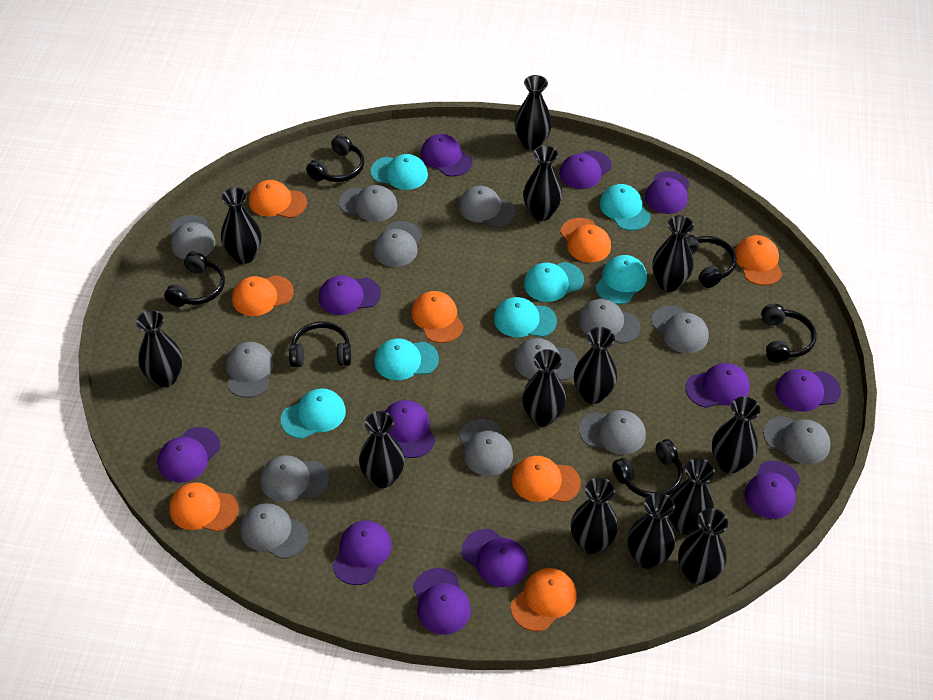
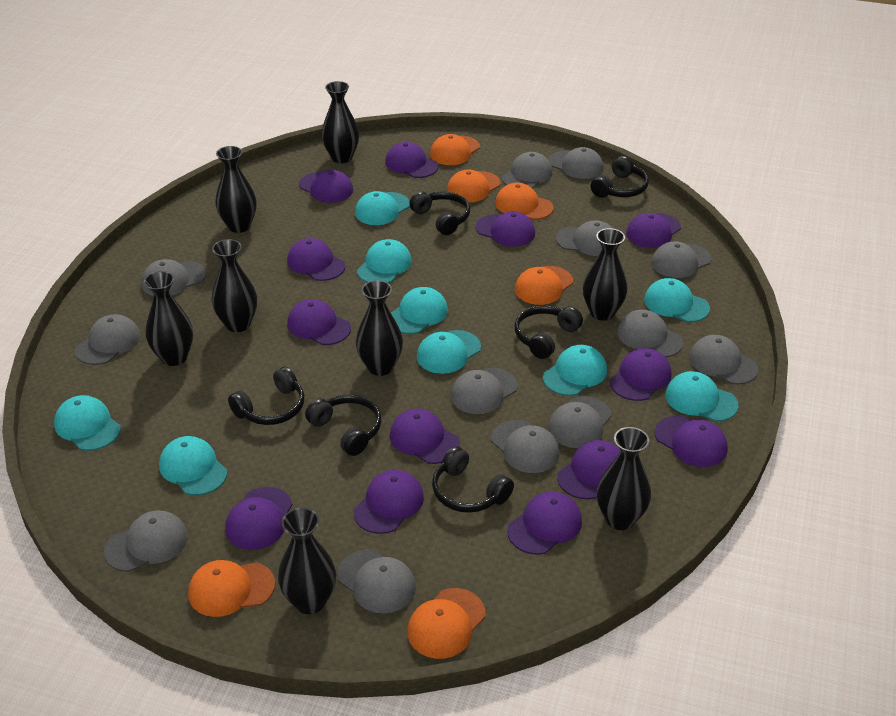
black vase: [136,310,183,387] [221,187,261,264] [359,411,405,488] [514,75,552,150] [522,349,566,426] [523,145,562,221] [571,478,618,554] [574,327,617,404] [627,492,675,569] [652,215,694,292] [669,458,715,535] [678,508,728,585] [712,397,760,473] = 13 -> [144,271,193,366] [212,239,257,332] [215,146,257,233] [278,507,336,614] [322,81,359,163] [356,280,403,376] [583,228,628,321] [597,427,651,530] = 8
orange cap: [169,482,239,532] [232,275,294,316] [249,180,307,218] [412,291,464,343] [511,568,577,632] [512,456,581,502] [560,218,611,263] [735,235,782,285] = 8 -> [188,560,275,617] [407,588,485,659] [430,134,480,165] [447,169,501,203] [495,182,554,220] [515,266,573,305] = 6
purple cap: [158,427,220,482] [319,275,381,315] [332,520,392,585] [385,400,435,458] [413,568,471,635] [420,134,472,177] [462,529,529,587] [559,150,612,189] [645,171,690,214] [686,363,750,408] [745,461,801,519] [775,369,841,412] = 12 -> [225,487,293,550] [287,238,346,281] [287,299,351,345] [299,170,353,203] [354,470,424,534] [385,142,438,178] [390,409,460,464] [475,211,535,247] [507,492,582,555] [557,440,621,499] [610,348,672,401] [626,213,681,248] [655,416,728,467] = 13
turquoise cap: [281,388,346,439] [370,154,428,190] [374,339,439,380] [494,297,557,337] [524,262,584,302] [595,255,647,304] [600,184,651,231] = 7 -> [54,395,121,451] [159,436,227,496] [355,191,410,225] [357,239,412,283] [391,287,448,334] [417,330,481,374] [543,345,607,396] [644,278,710,322] [665,371,739,422] = 9

